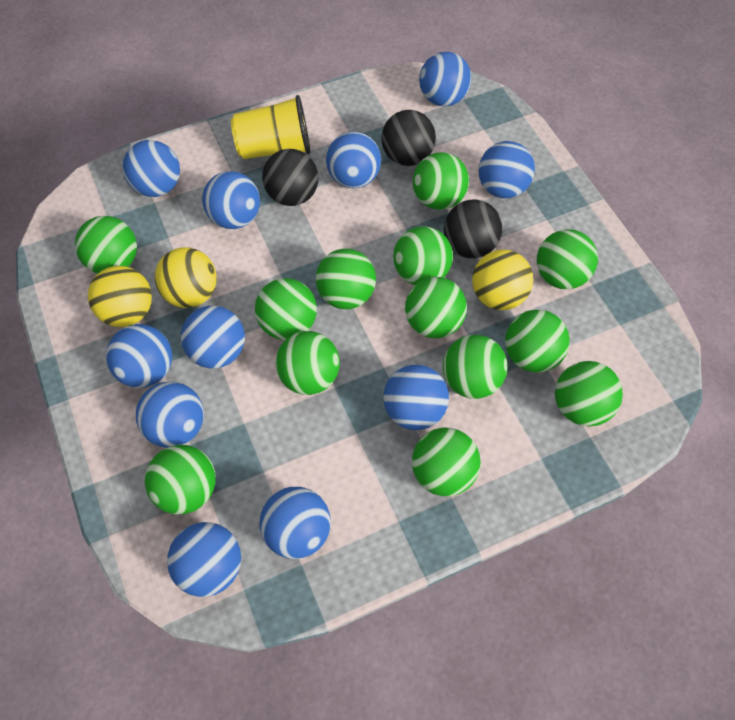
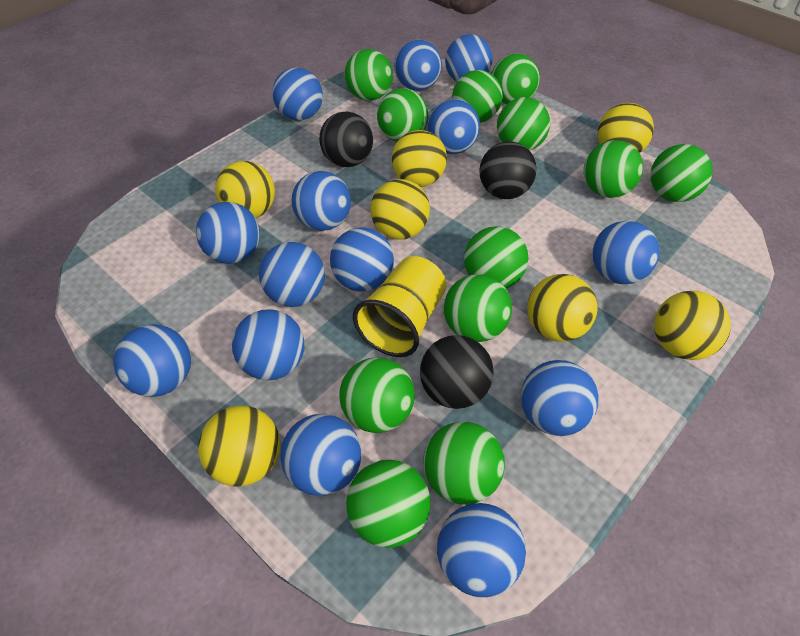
blue ball: [106,324,172,388] [122,140,180,197] [136,382,204,448] [167,522,241,597] [181,306,245,368] [202,171,260,229] [259,487,331,559] [326,131,381,188] [383,365,449,430] [419,52,471,106] [478,141,535,198] = 11 -> [113,324,191,397] [196,202,260,264] [232,309,304,380] [259,242,325,307] [272,68,323,120] [280,414,361,496] [292,171,351,231] [330,228,394,292] [395,40,442,91] [427,99,480,154] [437,503,526,597] [445,34,493,82] [521,360,599,436] [592,221,659,284] = 14
green ball: [75,216,137,274] [145,445,216,515] [255,278,317,340] [276,331,340,395] [316,249,376,309] [393,226,453,285] [405,277,467,338] [412,428,481,496] [413,152,469,210] [443,335,508,399] [505,310,570,373] [537,229,598,289] [555,361,623,426] = 13 -> [339,357,415,433] [344,49,393,101] [346,460,431,548] [377,88,428,142] [423,422,505,505] [444,274,512,342] [452,70,503,123] [464,226,529,288] [492,53,540,104] [497,97,550,151] [584,140,643,198] [650,144,713,202] = 12
yellow ball: [88,266,152,327] [155,248,217,308] [472,249,533,310] = 3 -> [198,405,280,486] [215,161,275,218] [370,179,430,240] [392,130,447,187] [527,274,597,342] [598,103,654,153] [654,291,731,360] = 7

